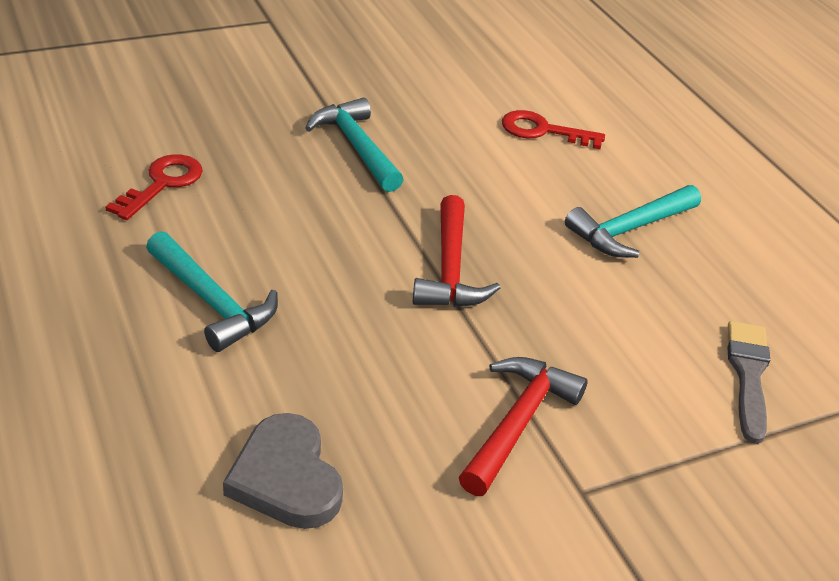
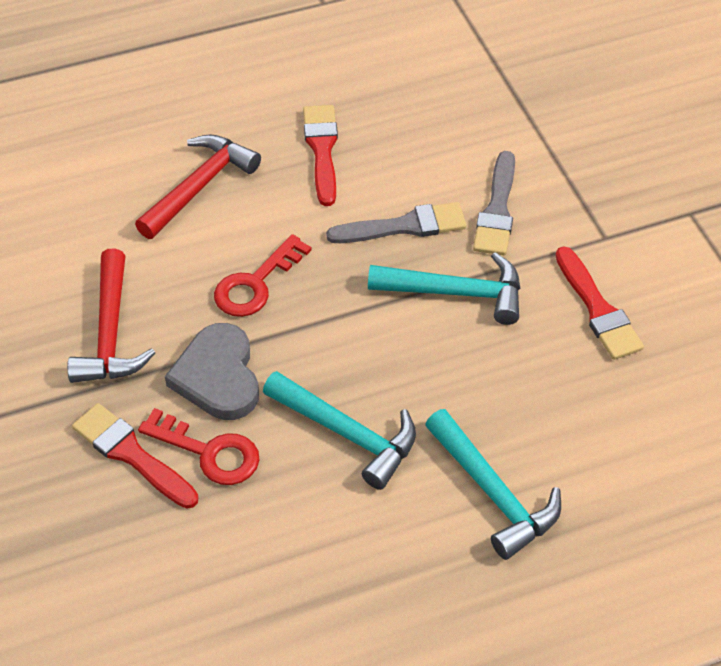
grey brush: [727,321,770,444] = 1 -> [326,202,466,243] [473,151,515,255] = 2
red brush: none = 0 -> [72,403,199,509] [303,105,338,206] [555,246,644,360] = 3

